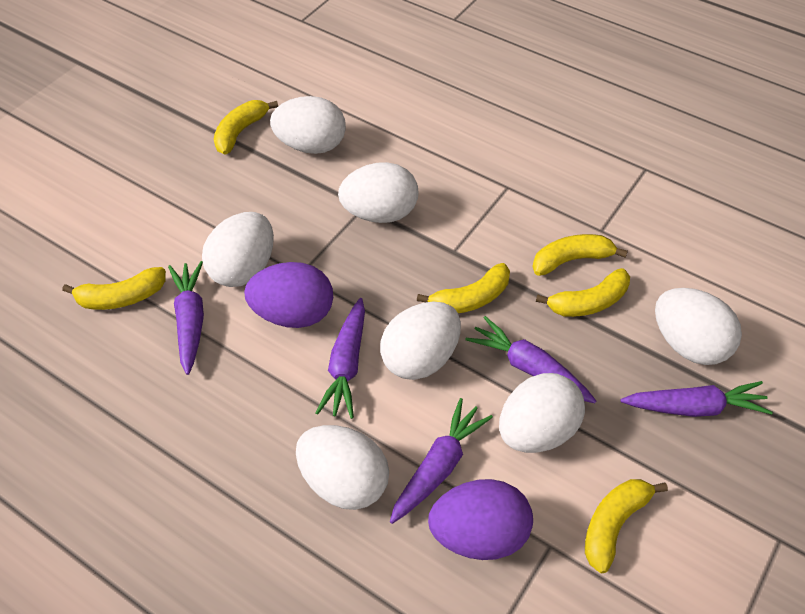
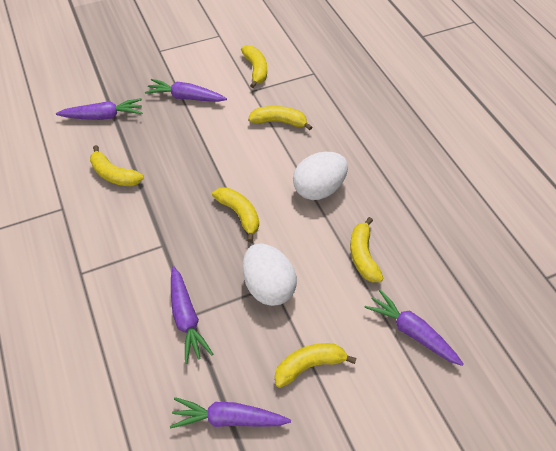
purple egg: [244,262,333,328] [428,479,533,560] = 2 -> none = 0
white egg: [202,212,274,287] [270,96,346,154] [296,425,389,510] [338,162,418,223] [380,302,461,380] [499,373,585,453] [655,288,742,365] = 7 -> [243,244,297,306] [293,152,348,200] = 2

